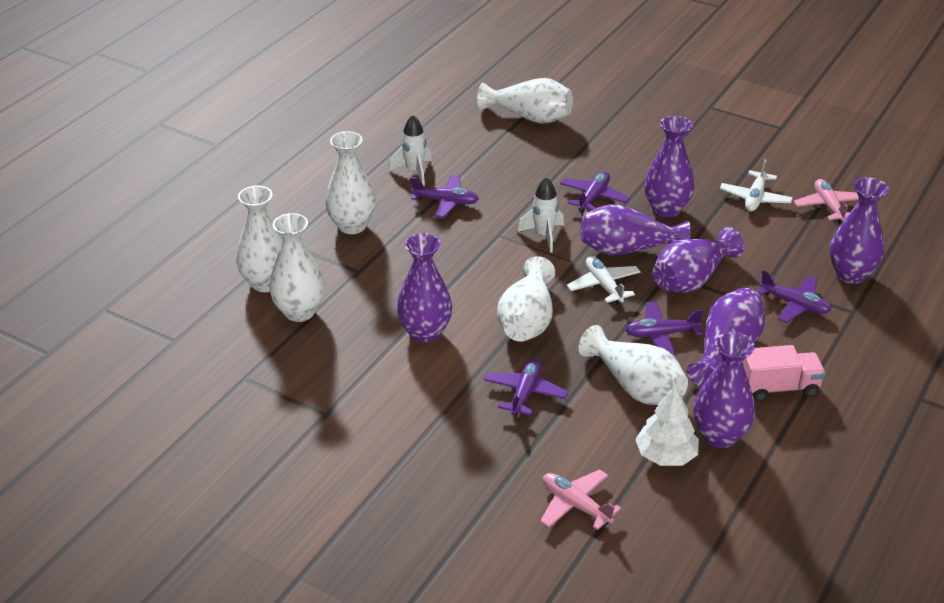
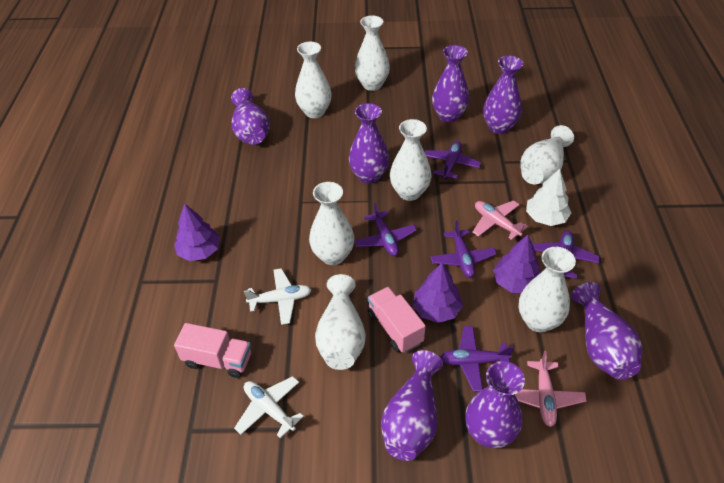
pink truck: [743,345,826,402] = 1 -> [174,323,251,378] [368,287,425,353] = 2
purple tree: none = 0 -> [174,203,220,261] [413,263,463,323] [493,235,541,293] = 3
white rocket: [389,115,432,186] [517,177,564,253] = 2 -> none = 0
white vase: [236,186,283,292] [269,213,324,322] [325,131,376,234] [477,78,573,124] [497,256,555,342] [578,325,688,405] = 6 -> [295,42,332,118] [309,182,354,265] [315,274,366,370] [355,15,390,91] [390,119,431,201] [519,247,576,332] [521,125,574,184] = 7

